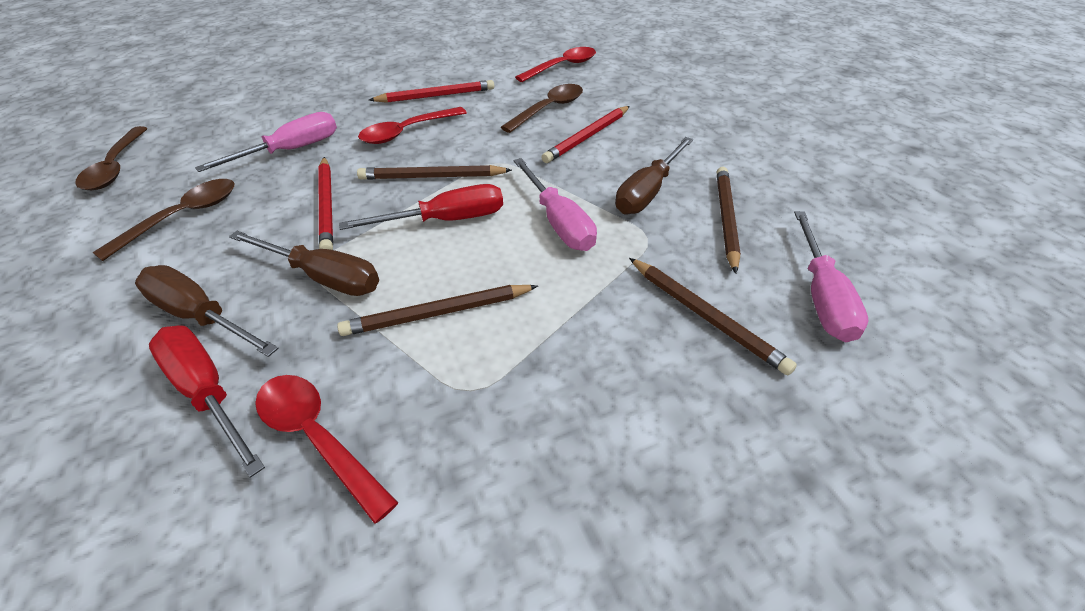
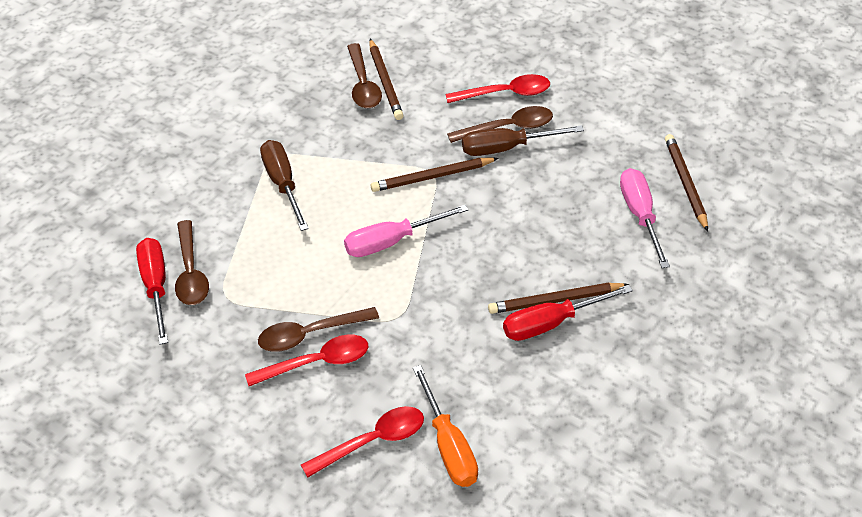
brown screwdriver: [135,265,279,357] [229,231,379,296] [615,137,693,214] = 3 -> [260,140,309,231] [462,125,584,156] = 2
brown spoon: [75,126,148,190] [93,179,234,261] [501,84,583,133] = 3 -> [175,220,209,305] [258,307,379,352] [347,43,382,108] [447,106,553,143] = 4
orange screwdriver: none = 0 -> [413,365,478,487] = 1
pink screwdriver: [195,112,337,172] [513,158,597,251] [794,211,869,342] = 3 -> [344,205,469,257] [620,168,670,268] = 2
red pencil: [318,157,333,250] [369,80,494,103] [541,106,630,163] = 3 -> none = 0

